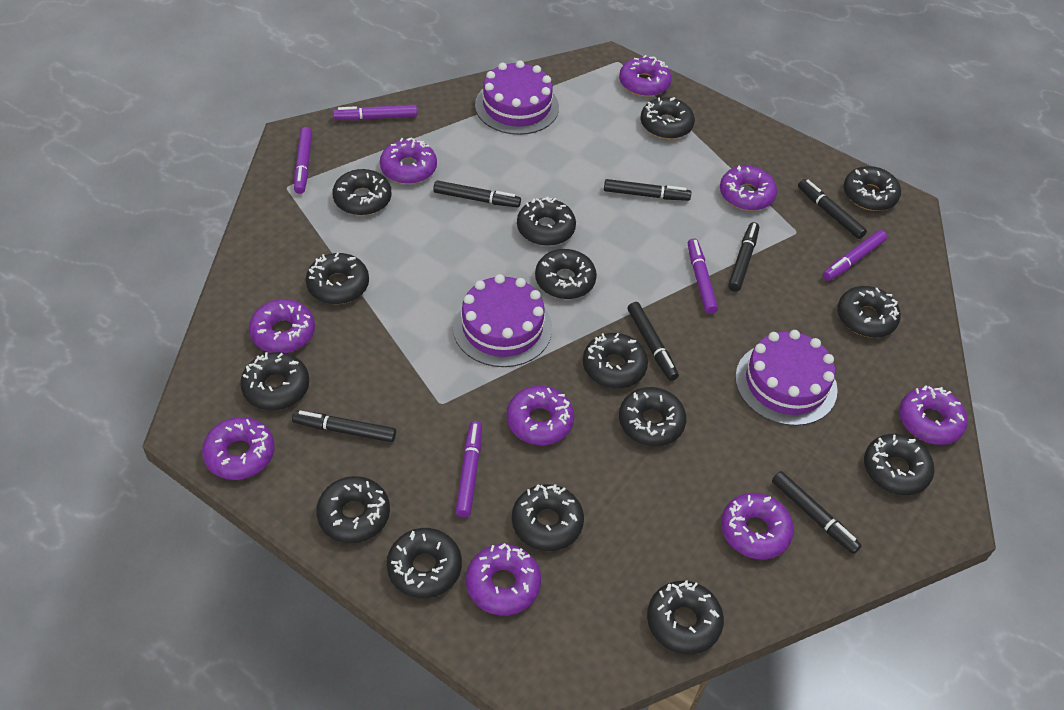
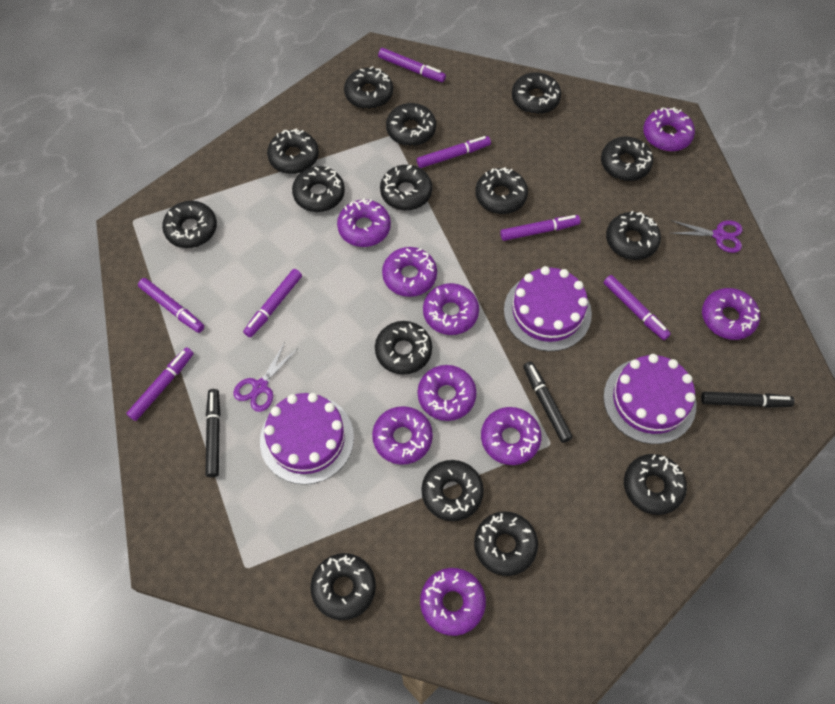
black marker: [292,411,396,442] [433,180,521,208] [604,179,691,201] [628,302,679,381] [728,222,759,292] [772,471,862,554] [798,179,867,239] = 7 -> [205,389,220,478] [523,361,573,443] [701,392,794,408] = 3
purple marker: [294,127,312,194] [333,105,417,120] [455,421,482,517] [688,238,718,314] [823,230,887,281] = 5 -> [126,347,194,421] [138,278,204,333] [243,269,302,337] [378,48,446,82] [417,136,491,168] [500,215,580,241] [604,275,671,340] = 7
purple scissors: none = 0 -> [233,342,297,412] [671,220,743,253] = 2

